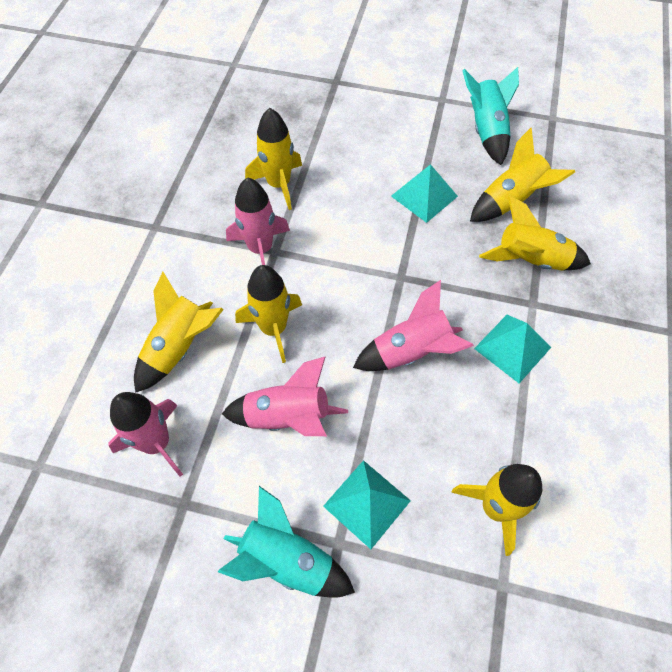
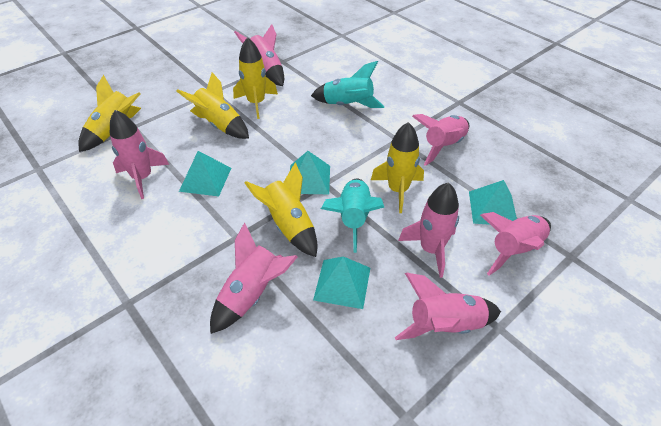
pink rocket: [109,392,183,477] [222,356,348,436] [226,177,290,265] [353,280,474,371] = 4 -> [110,110,169,199] [210,223,298,334] [234,24,284,86] [395,273,501,340] [398,182,459,278] [412,114,469,166] [480,212,551,276] = 7
turquoise pyramid: [323,460,411,549] [391,164,458,223] [474,315,551,383] = 3 -> [179,151,231,196] [290,151,330,194] [313,256,370,309] [469,180,517,225] = 4
yellow rocket: [134,272,224,393] [235,265,302,363] [245,108,302,210] [451,464,542,556] [470,128,575,222] [479,195,591,271] = 6 -> [78,75,141,152] [176,73,249,139] [233,37,278,119] [245,163,317,257] [371,122,424,213] = 5

